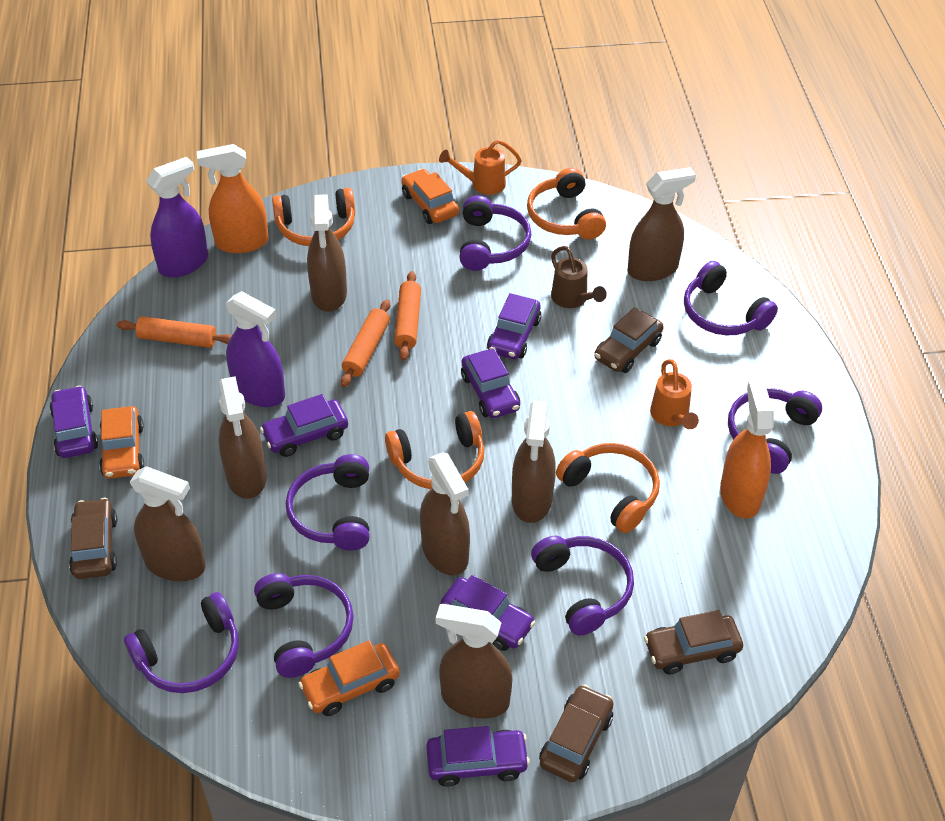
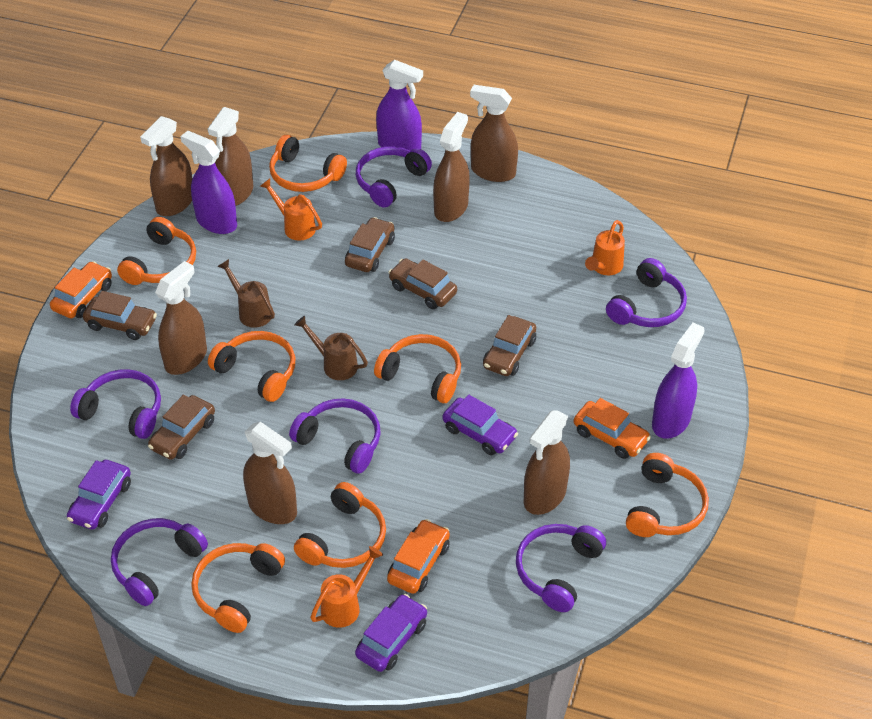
brown car: [69,498,117,579] [539,684,613,782] [594,307,664,373] [644,610,743,675] = 4 -> [83,291,157,340] [148,394,215,460] [345,217,395,272] [388,258,457,309] [483,315,536,376] = 5
brown watering can: [551,246,607,308] = 1 -> [217,259,275,328] [294,316,368,380] = 2
orange headphones: [272,188,355,246] [385,411,484,489] [527,168,606,239] [556,443,660,533] = 4 -> [117,217,196,285] [191,543,285,633] [208,331,295,402] [269,135,347,192] [294,482,386,568] [374,334,461,403] [626,453,709,537] = 7
orange rolling pin: [117,316,232,348] [341,299,390,387] [394,271,421,361] = 3 -> none = 0
orange spray bottle: [197,144,268,253] [720,381,774,519] = 2 -> none = 0
orange watering can: [439,140,522,195] [650,359,699,429] = 2 -> [260,179,322,241] [310,546,383,628] [585,220,625,275] = 3
purple car: [49,385,98,458] [260,394,348,457] [426,726,530,787] [441,575,536,651] [461,349,520,418] [487,293,541,359] = 6 -> [67,460,131,530] [355,594,427,672] [443,395,518,455] = 3
purple headphones: [124,592,239,693] [254,573,354,678] [286,454,370,551] [460,195,532,271] [531,536,634,636] [684,261,778,335] [728,388,822,474] = 7 -> [70,369,161,439] [111,518,208,606] [289,398,381,474] [356,146,432,208] [516,524,606,612] [606,258,687,327] = 6
purple spray bottle: [146,157,208,278] [225,291,285,407] = 2 -> [181,131,237,234] [376,60,423,151] [652,323,705,439] = 3

